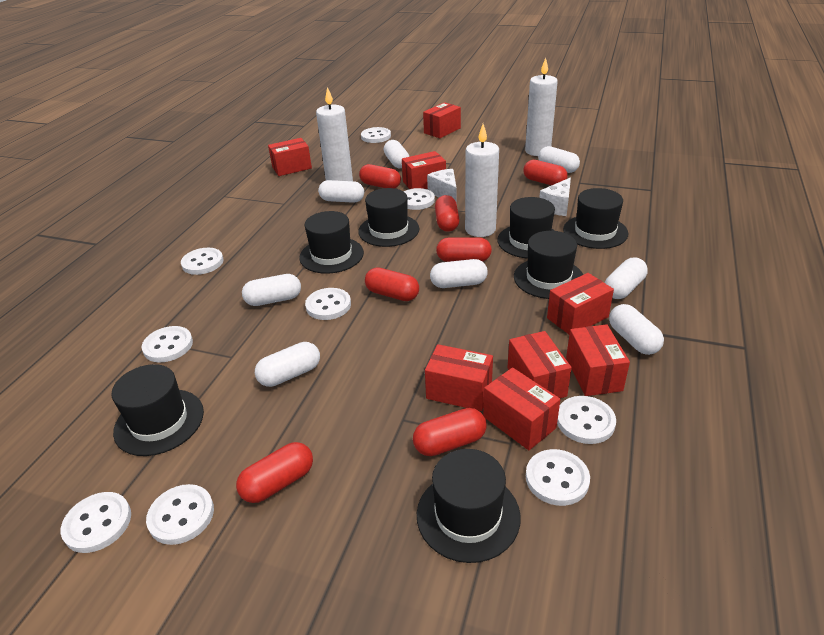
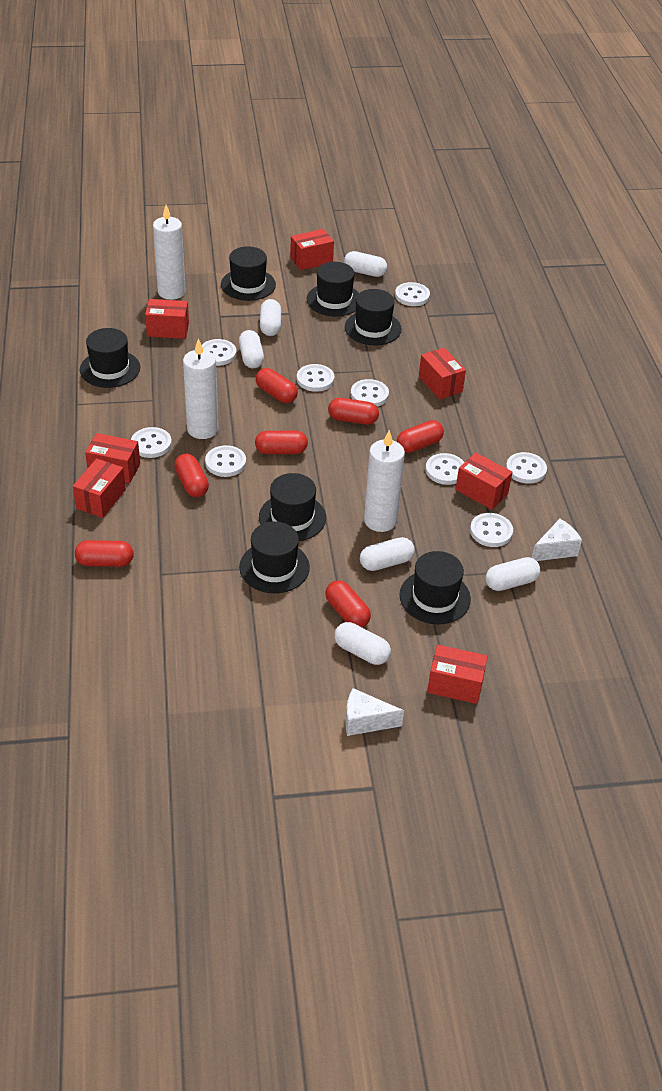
red box: [268,138,312,176] [402,151,446,189] [423,102,461,138] [425,344,493,411] [483,367,561,450] [507,331,572,398] [547,273,614,334] [566,324,630,396] = 8 -> [73,458,126,518] [85,433,140,483] [145,299,189,339] [290,229,334,270] [419,348,466,400] [427,645,488,704] [455,452,513,510] = 7
white capsule: [242,274,301,306] [255,342,320,387] [318,180,364,203] [384,140,409,168] [430,259,488,288] [538,146,580,173] [605,257,648,299] [609,304,664,355] = 8 -> [239,330,264,368] [260,299,281,336] [334,622,391,665] [344,251,387,277] [360,537,415,571] [486,557,540,591] = 6

